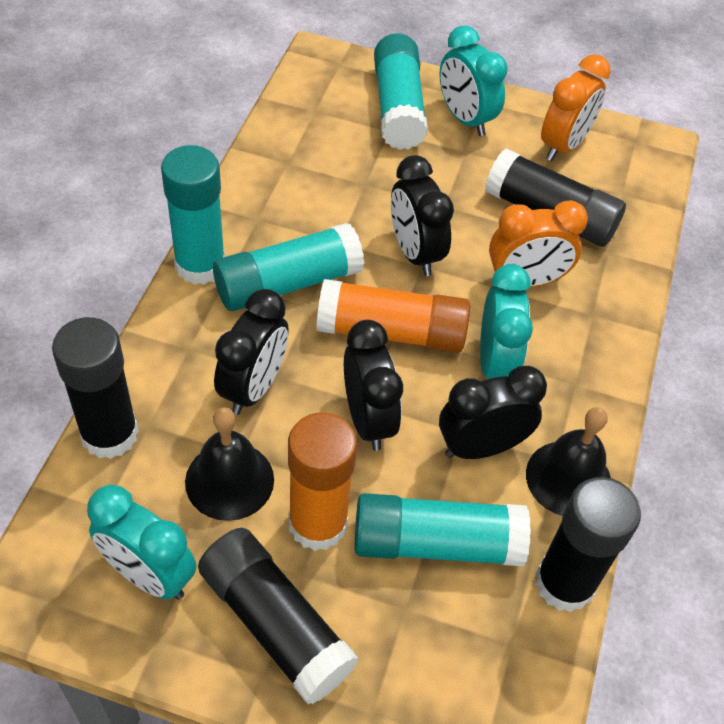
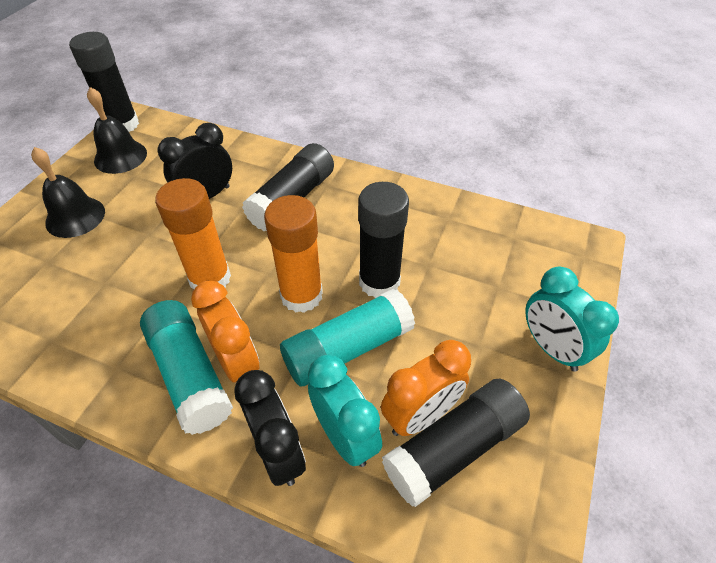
black clock: [214,289,289,415] [344,320,403,451] [391,155,454,276] [439,366,547,459] = 4 -> [157,123,232,199] [234,370,306,486] = 2
turquoise clock: [87,485,196,600] [440,25,508,136] [480,264,533,379] = 3 -> [308,355,382,467] [525,266,619,372] = 2
turquoise glue stick: [161,145,225,284] [213,223,364,311] [354,493,531,566] [374,33,428,150] = 4 -> [140,300,233,435] [280,289,415,387] = 2

